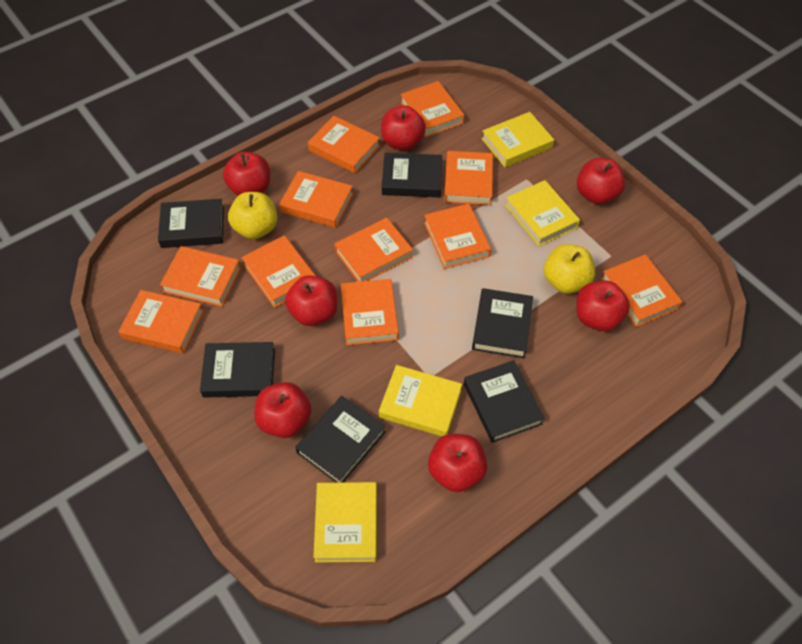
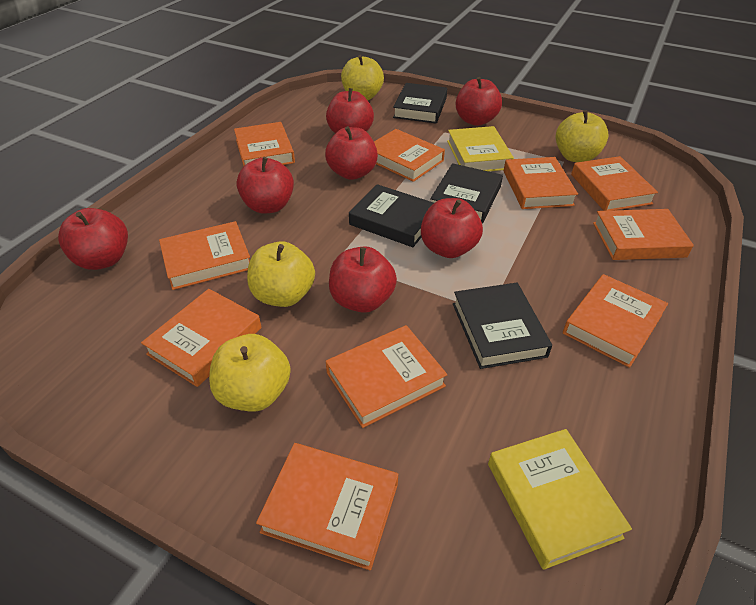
black book: [158,199,224,248] [200,342,275,398] [295,396,385,483] [382,153,442,197] [464,360,545,443] [472,288,533,358] = 6 -> [349,184,434,247] [393,83,447,123] [430,163,503,224] [453,283,552,369] = 4
orange book: [118,290,203,353] [160,246,241,307] [241,235,316,308] [279,171,353,228] [308,116,380,173] [334,218,413,282] [341,279,399,345] [401,81,465,137] [424,204,491,269] [444,151,493,205] [601,254,682,327] = 11 -> [141,289,262,387] [159,221,250,290] [234,122,295,166] [256,443,398,570] [326,325,447,428] [374,129,445,182] [504,157,578,209] [563,274,668,368] [571,156,658,211] [593,209,694,260] = 10
yellow apple: [228,192,277,239] [544,244,595,294] = 2 -> [209,334,291,412] [247,241,315,307] [341,55,384,100] [556,110,609,162] = 4
yellow book: [313,482,377,563] [379,365,462,436] [482,112,554,167] [505,180,580,246] = 4 -> [447,126,514,171] [488,429,632,570] = 2

